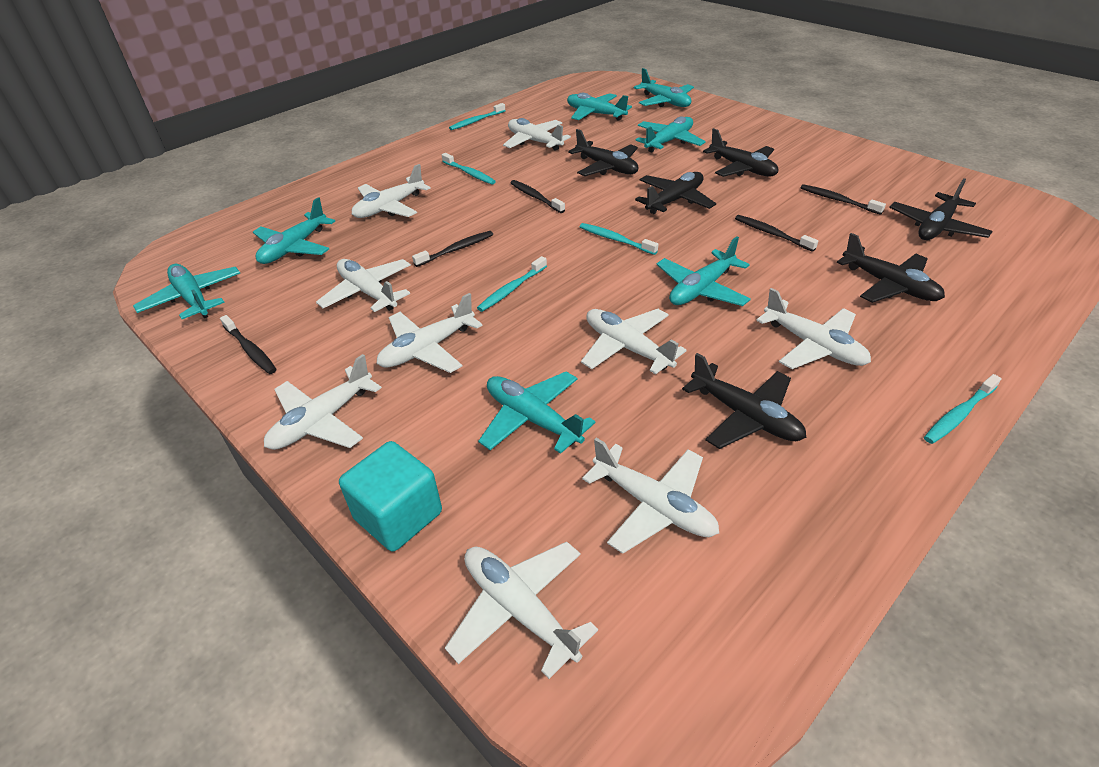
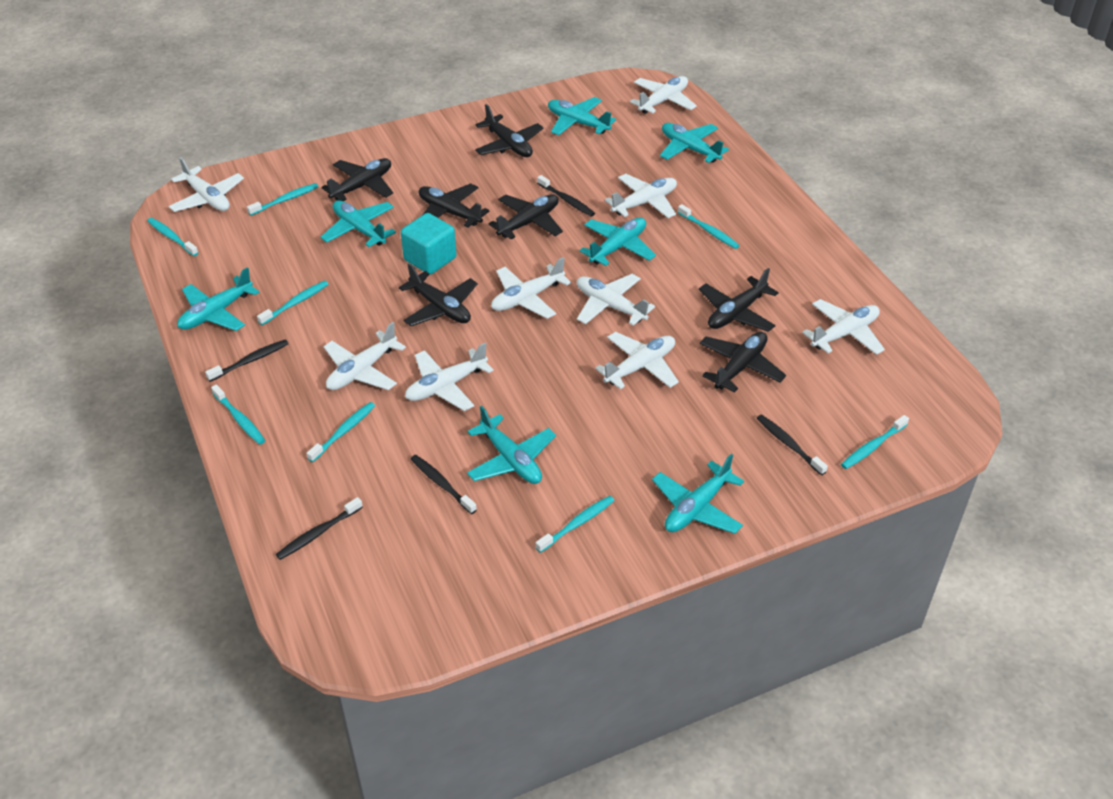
black plane: [568,129,638,176] [635,172,716,214] [682,353,806,449] [703,128,778,177] [837,233,945,303] [889,178,993,240] = 6 -> [321,158,393,201] [399,263,478,326] [419,183,490,227] [475,104,544,157] [489,194,563,240] [699,268,779,332] [700,332,786,393] = 7
turquoise toothbrush: [442,153,496,185] [449,103,506,130] [477,256,547,312] [580,223,658,255] [924,374,1002,444] = 5 -> [147,218,198,256] [211,384,265,445] [247,183,318,216] [257,281,328,325] [307,402,375,462] [535,496,614,553] [677,204,740,249] [841,415,909,469] = 8

